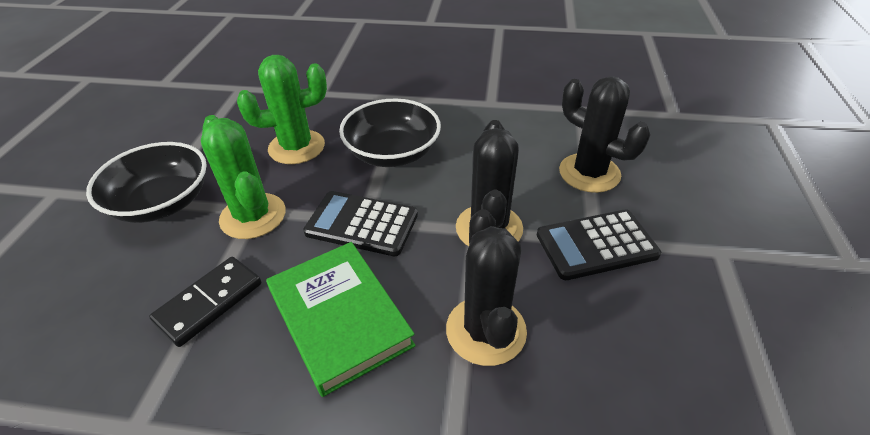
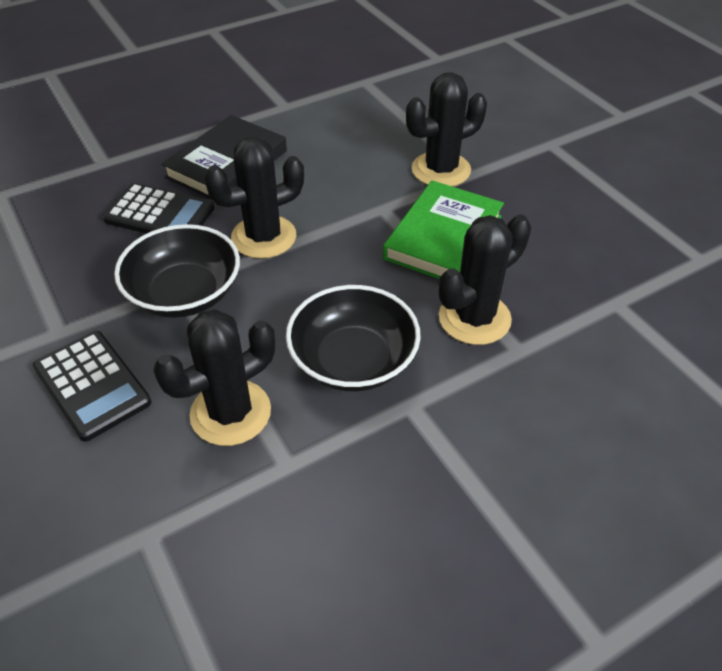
black book: none = 0 -> [162,115,287,200] = 1
black cactus: [446,209,527,366] [456,120,523,246] [559,76,650,193] = 3 -> [153,309,275,446] [204,137,304,259] [406,72,487,187] [439,215,531,345] = 4
black domino: [149,257,261,347] = 1 -> none = 0
green cactus: [201,115,285,239] [237,55,327,164] = 2 -> none = 0

